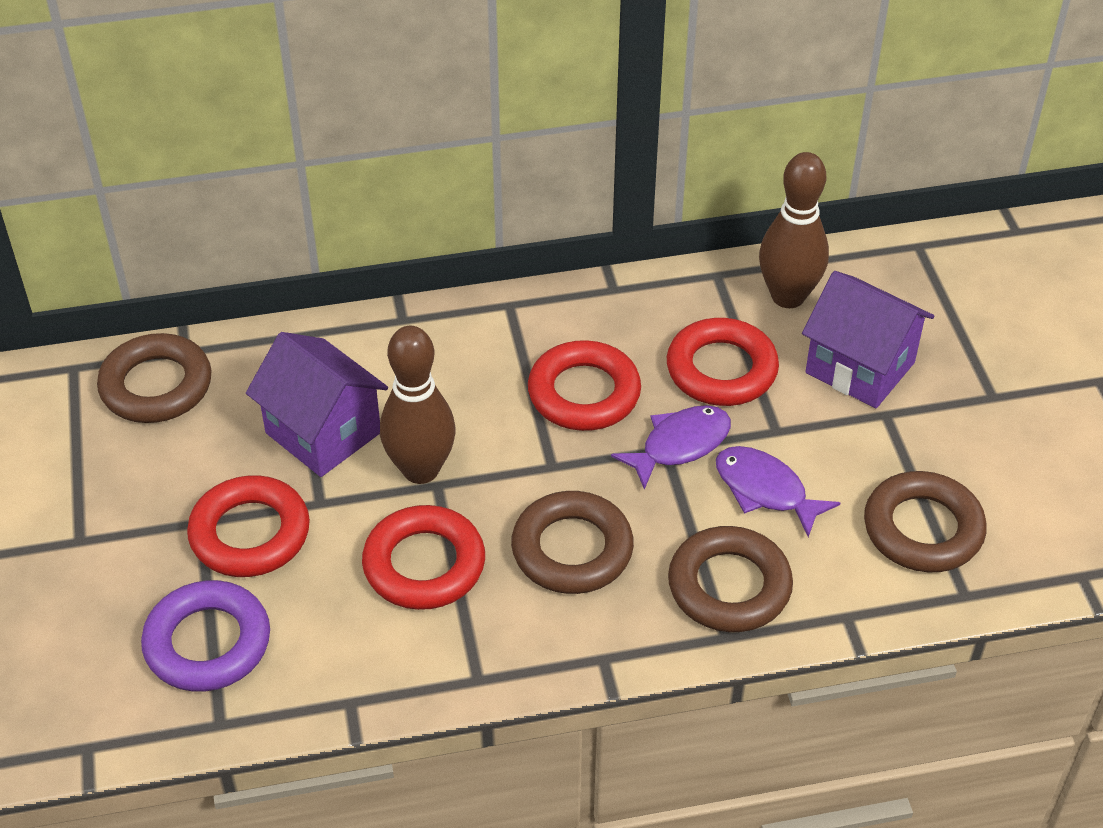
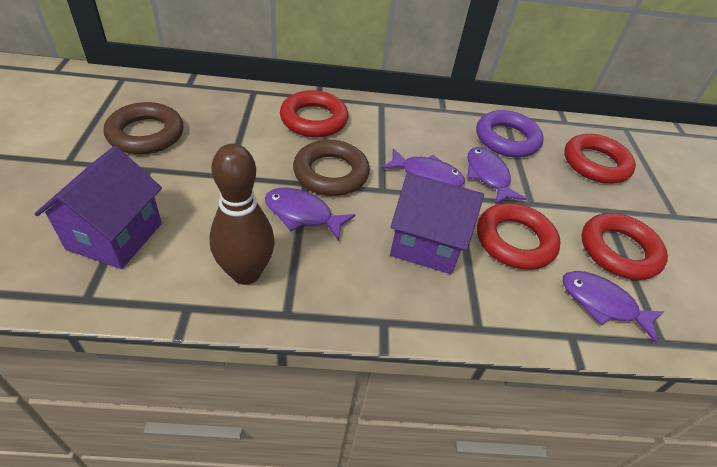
brown bowling pin: [380,326,455,484] [759,152,829,308] = 2 -> [209,144,275,285] = 1
brown ring: [97,333,212,423] [511,491,634,594] [668,526,793,632] [864,471,986,572] = 4 -> [104,102,183,154] [293,140,370,196] = 2
purple fish: [611,405,731,490] [716,446,840,537] = 2 -> [265,188,356,241] [381,148,465,187] [467,147,527,205] [563,271,664,343] = 4

